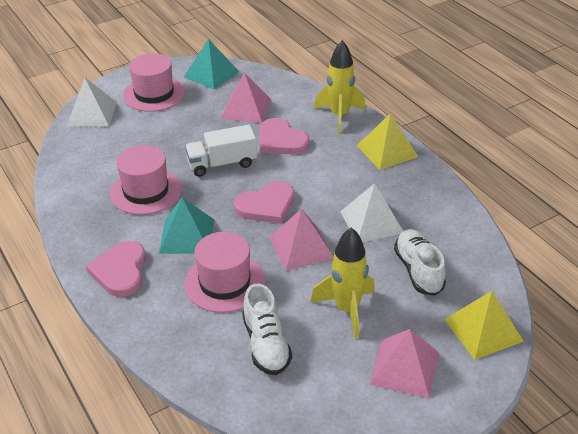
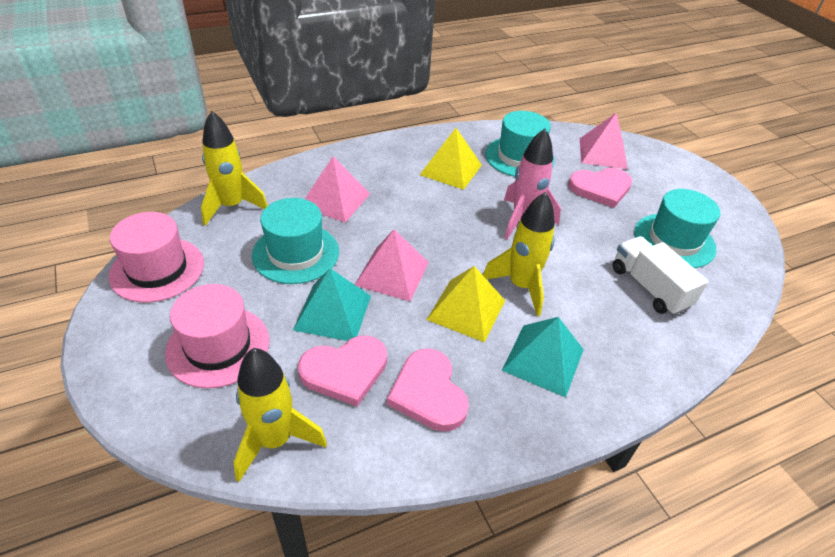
pink hat: [110,145,182,215] [123,53,185,112] [184,232,265,313] = 3 -> [109,212,204,303] [165,284,269,388] = 2
pink rocket: none = 0 -> [504,129,561,240] = 1
turquoise hat: none = 0 -> [252,198,339,284] [485,111,555,177] [634,189,720,268] = 3
white pyramid: [67,78,117,126] [340,183,403,242] = 2 -> none = 0
white shoe: [242,284,292,375] [394,229,446,296] = 2 -> none = 0
yellow rocket: [310,227,375,339] [314,40,365,134] = 2 -> [201,111,268,226] [233,348,327,482] [483,192,555,316] = 3

